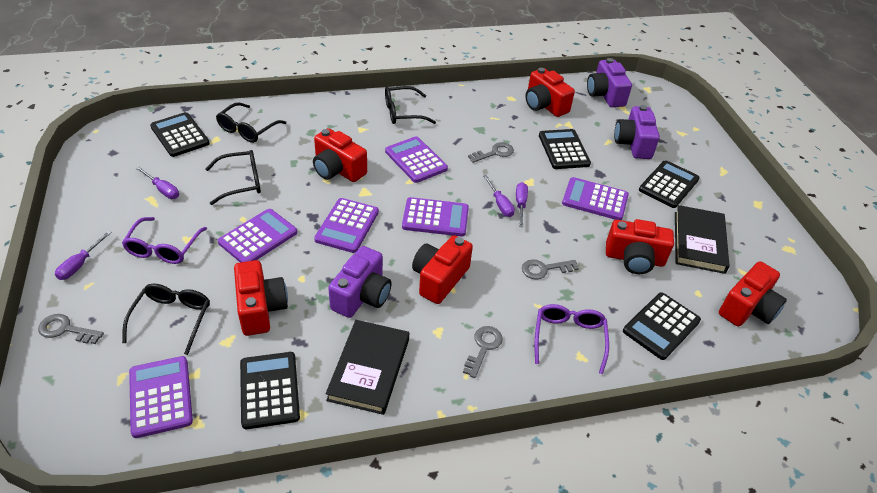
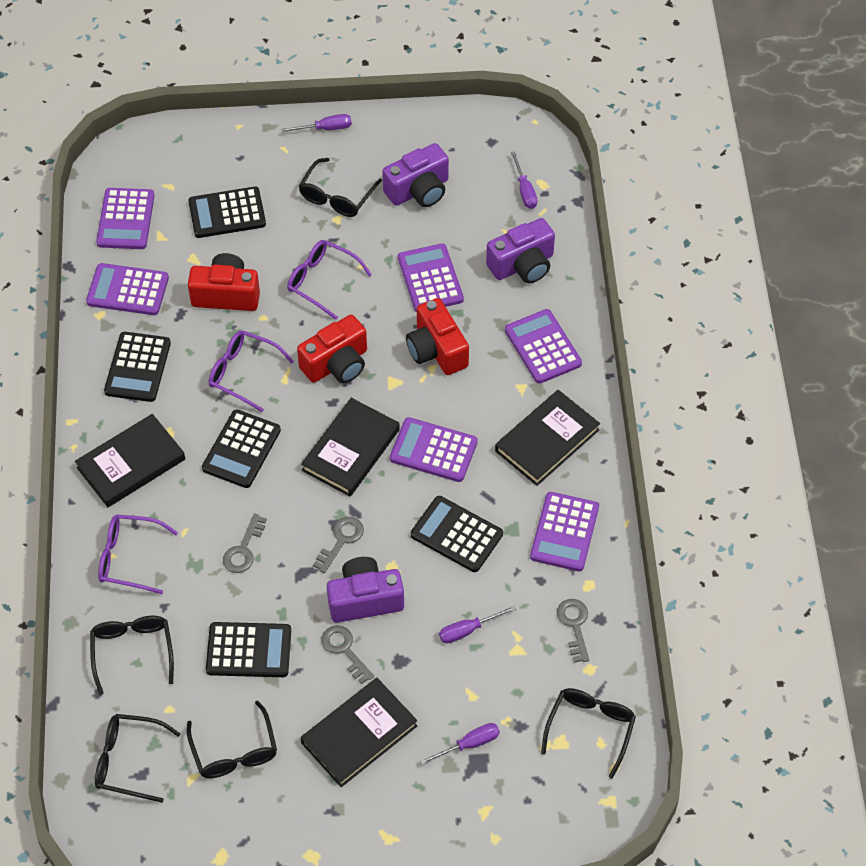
black book: [326,320,409,415] [675,205,730,274] = 2 -> [75,414,185,507] [301,398,400,497] [301,678,417,787] [495,390,600,486] = 4
black glasses: [122,284,210,355] [205,150,261,205] [216,102,286,143] [385,86,436,124] = 4 -> [90,616,174,695] [95,714,181,802] [187,701,277,778] [299,158,382,217] [541,688,636,779] = 5
purple glasses: [122,217,207,264] [534,304,609,374] = 2 -> [98,515,178,594] [209,331,294,412] [287,240,372,320] = 3
red camera: [234,260,288,336] [313,128,367,182] [412,235,473,304] [525,68,575,117] [606,219,674,274] [719,261,787,327] = 6 -> [188,253,260,311] [297,315,367,383] [406,298,469,375] = 3

